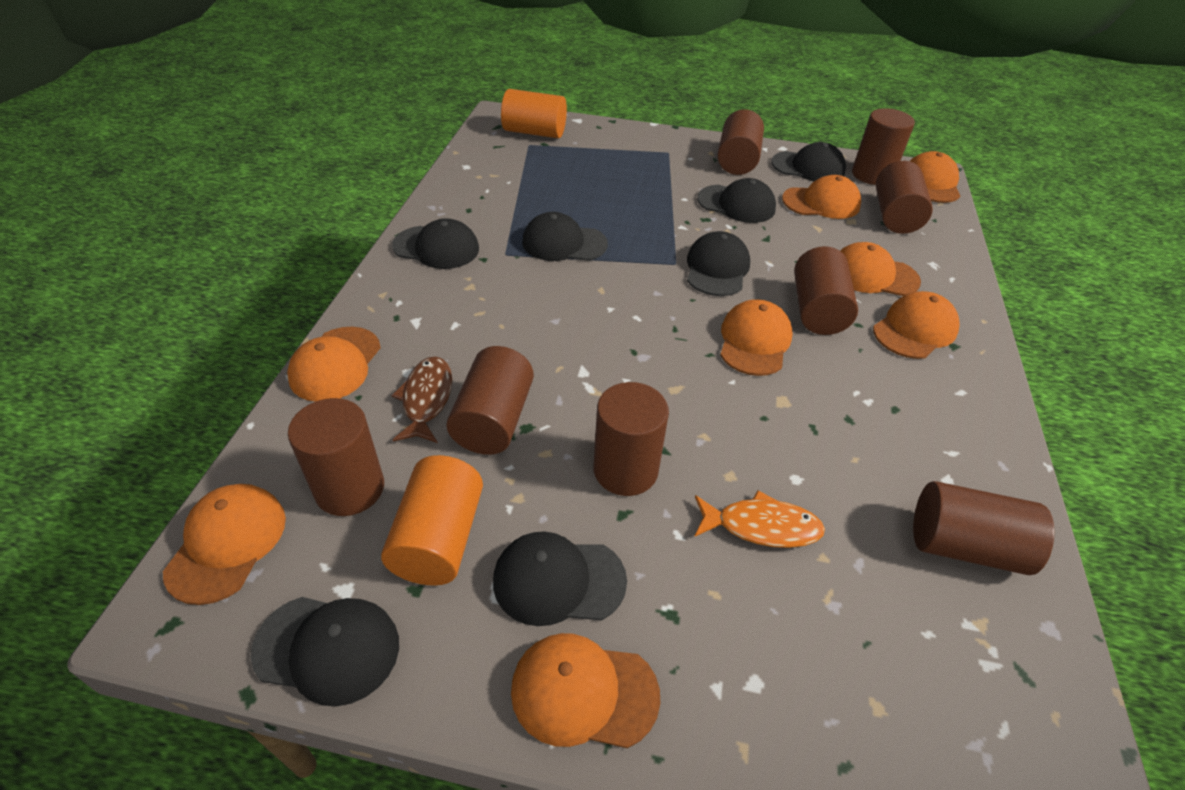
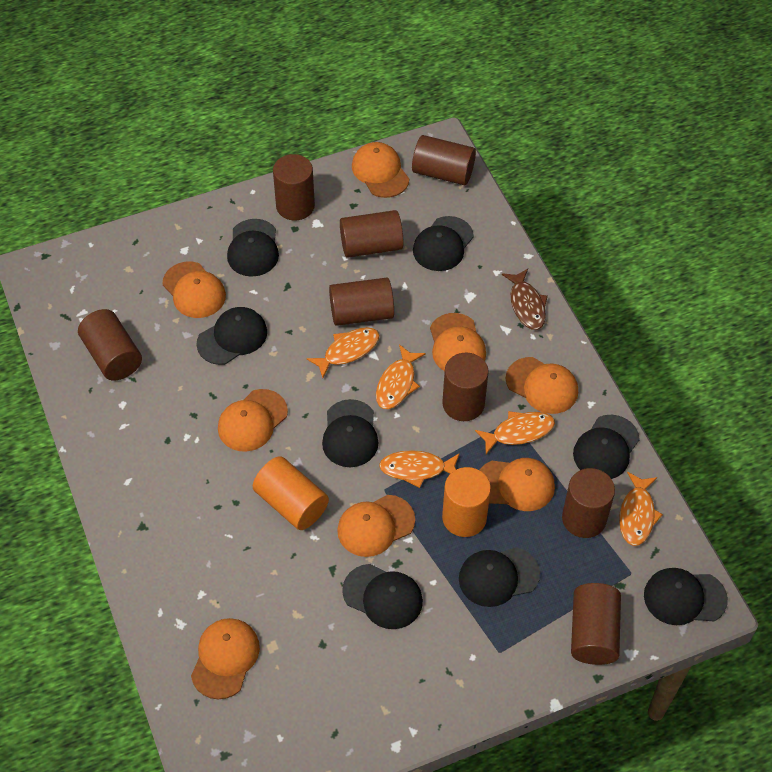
black cap: [251,597,399,706] [392,218,479,269] [493,531,627,626] [522,212,608,261] [687,231,750,296] [697,178,776,223] [771,142,846,181] = 7 -> [196,307,267,365] [227,219,279,277] [322,399,379,467] [342,564,423,629] [413,216,474,271] [459,547,540,607] [573,415,640,479] [644,568,728,625] = 8
orange fish: [694,490,825,548] = 1 -> [306,327,379,378] [376,344,426,409] [379,450,460,488] [475,411,555,454] [619,472,663,546] = 5

